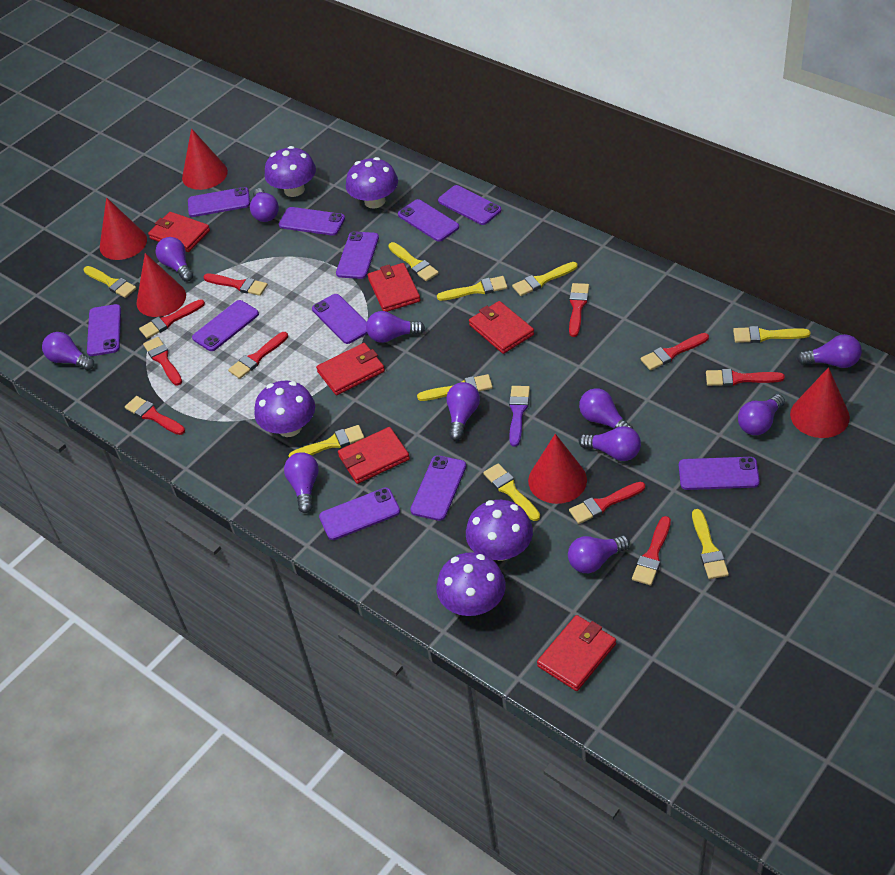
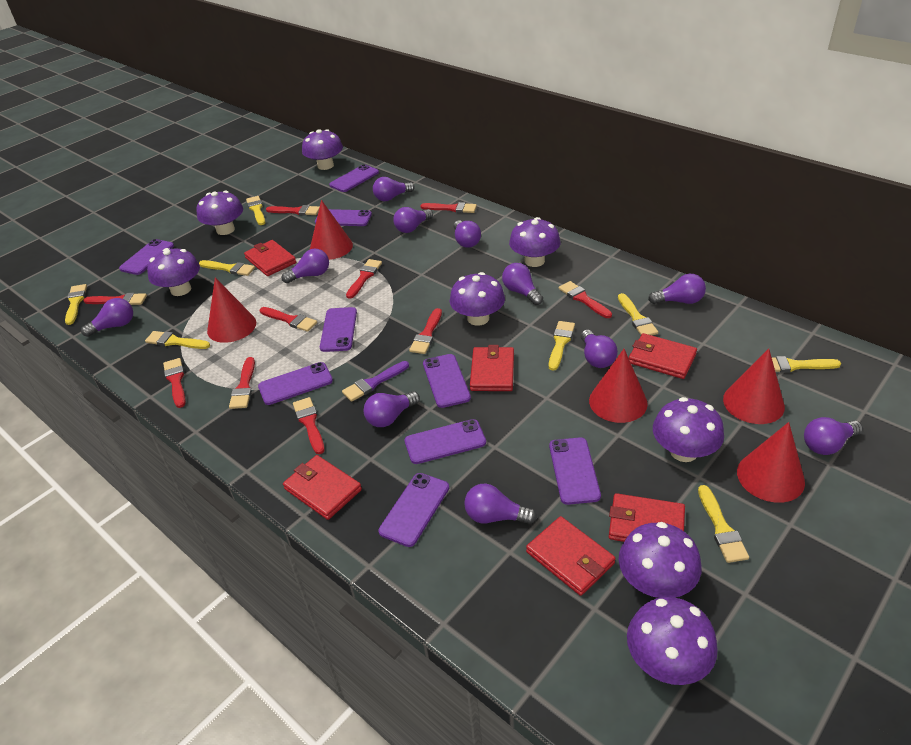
purple mushroom: [254,381,315,437] [265,146,316,197] [346,157,398,209] [436,552,506,616] [466,500,533,561] = 5 -> [147,248,200,296] [196,191,243,235] [302,129,343,170] [450,272,505,326] [509,217,560,267] [619,522,701,598] [627,597,718,685] [653,397,724,462] = 8
purple phone: [87,304,121,356] [188,187,250,217] [192,300,259,351] [279,207,345,236] [312,294,368,344] [319,488,400,540] [336,231,379,279] [398,199,459,242] [410,455,466,521] [438,185,501,225] [679,457,760,490] = 11 -> [119,239,174,275] [258,362,333,405] [315,209,372,226] [320,307,357,352] [329,164,379,192] [378,473,449,547] [405,419,486,464] [423,354,471,408] [549,437,601,505] = 9
yellow brush: [84,266,137,298] [288,425,365,457] [388,242,439,281] [417,374,493,401] [437,276,508,301] [483,463,540,521] [512,262,578,296] [692,509,729,579] [733,326,811,343] = 9 -> [65,284,87,325] [145,331,210,349] [199,260,255,276] [246,196,265,225] [549,321,575,371] [618,293,658,335] [698,485,749,563] [772,356,841,372] = 8

